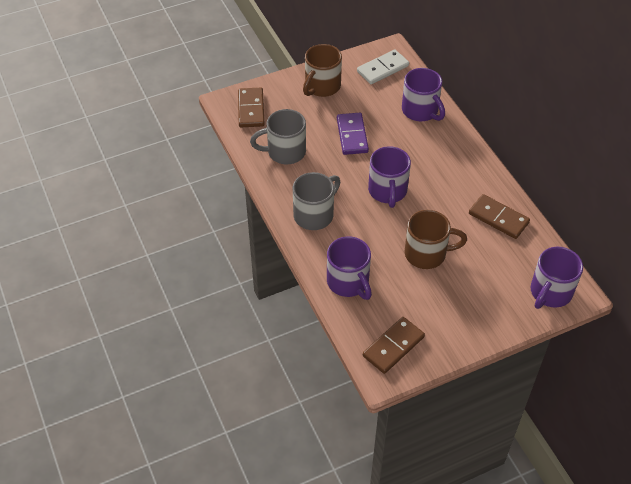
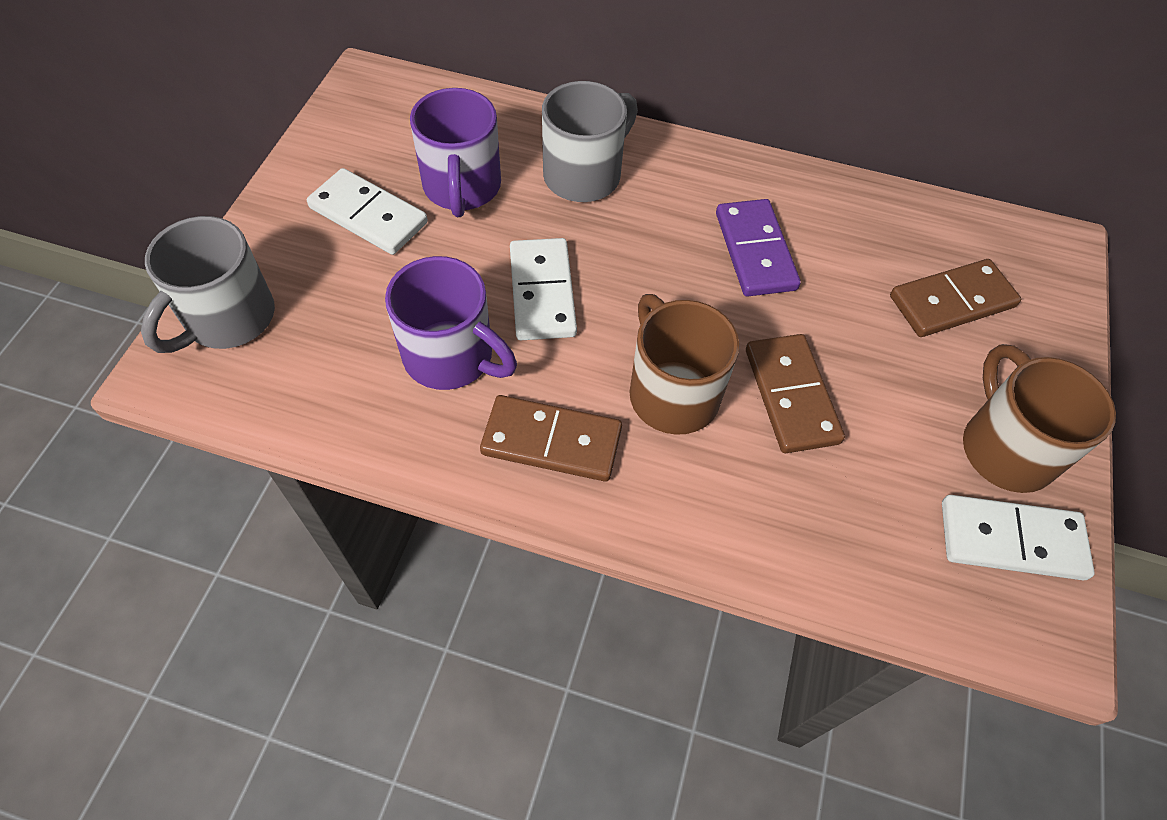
purple mug: [327,236,372,300] [368,146,411,208] [402,68,445,121] [531,247,583,309] = 4 -> [385,256,517,390] [410,88,501,217] = 2
white domino: [357,49,409,84] = 1 -> [307,168,428,255] [510,238,577,340] [942,495,1095,580] = 3

